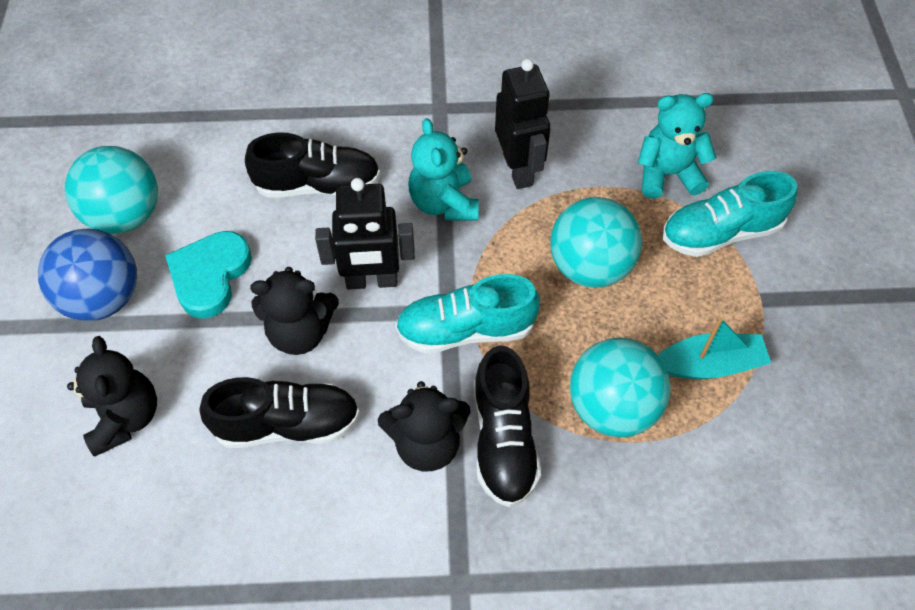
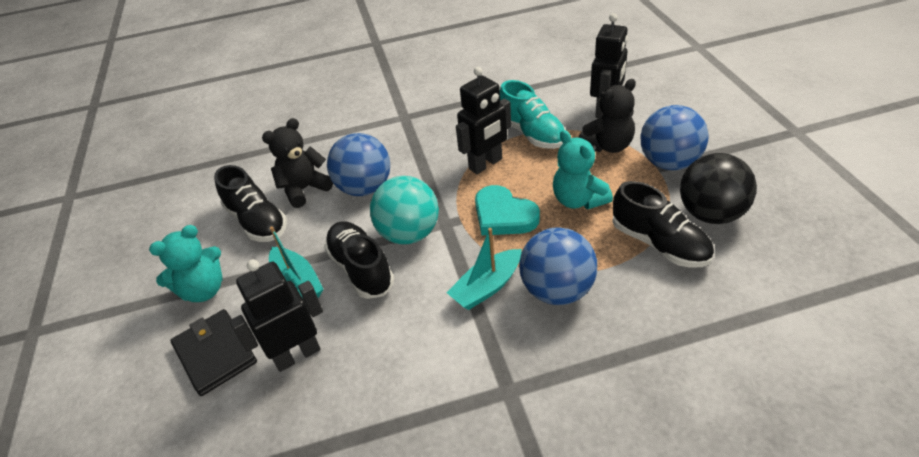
black ball: none = 0 -> [680,153,757,224] = 1
black robot: [315,178,415,290] [495,59,551,189] = 2 -> [230,259,323,372] [456,67,511,174] [590,13,628,118] = 3
black teddy bear: [67,336,157,456] [250,267,339,355] [378,381,470,471] = 3 -> [262,118,333,208] [579,79,636,153] = 2
black wallet: none = 0 -> [170,309,257,396] = 1
blue ball: [38,228,137,321] = 1 -> [327,133,390,196] [519,227,597,305] [641,105,709,170] = 3
turquoise ball: [65,146,158,234] [550,197,642,288] [570,338,671,437] = 3 -> [370,176,439,245] = 1
turquoise boat: [658,317,771,379] = 1 -> [269,226,323,298] [446,228,522,310] = 2
turquoise shoe: [395,274,540,353] [662,171,798,257] = 2 -> [500,80,566,149] = 1

